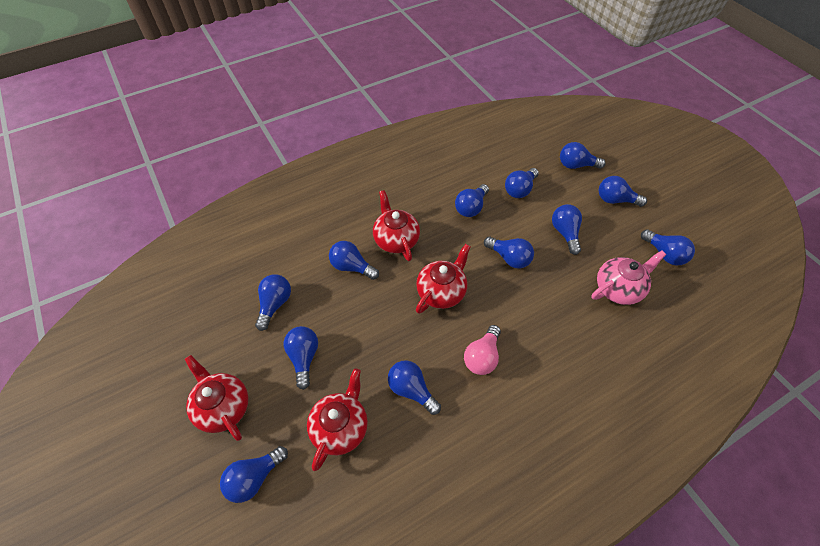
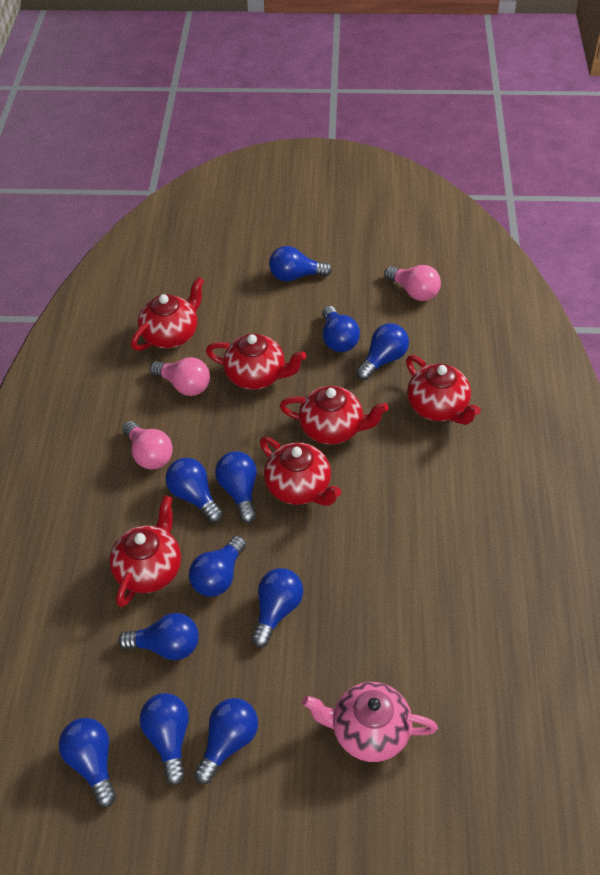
blue light bulb: [220,446,288,503] [255,274,291,331] [284,326,318,390] [329,241,379,280] [388,360,441,415] [455,184,489,217] [484,237,534,268] [505,168,539,198] [552,204,582,255] [560,142,606,169] [599,176,647,207] [641,229,695,266] = 12 -> [59,718,116,807] [118,613,199,660] [139,693,189,785] [166,458,223,522] [189,536,246,597] [194,698,258,784] [215,451,257,523] [252,568,303,647] [269,246,332,282] [322,306,360,352] [356,323,409,380] = 11
pink light bulb: [464,325,501,375] = 1 -> [122,421,173,469] [150,357,210,396] [384,265,441,301] = 3
red teapot: [185,355,249,441] [307,368,368,471] [373,190,420,261] [416,244,470,314] = 4 -> [109,495,181,607] [131,277,204,351] [206,333,307,390] [260,437,342,506] [280,386,388,445] [406,355,481,425] = 6

